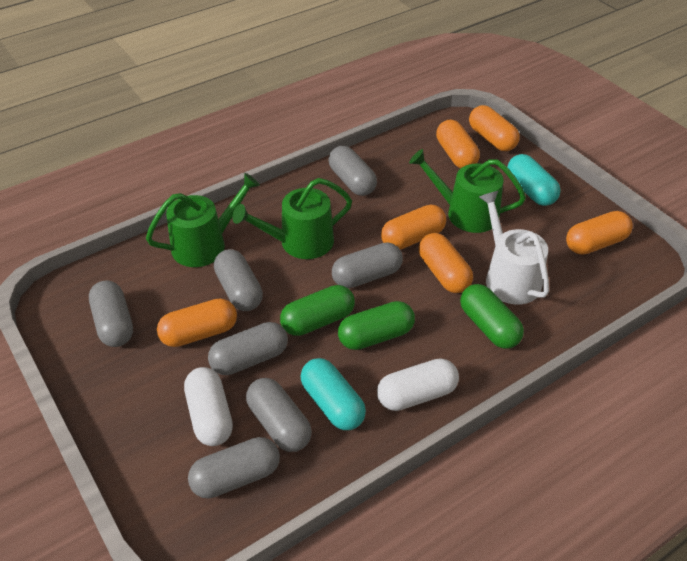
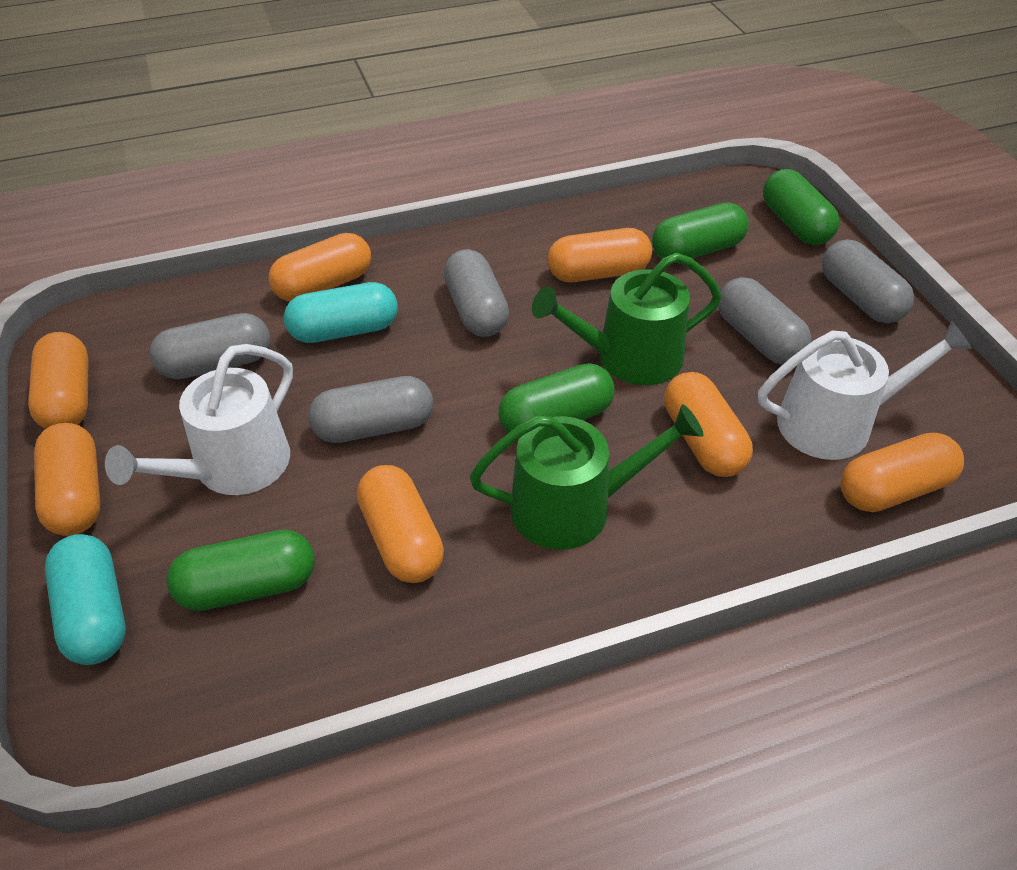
green capsule: [280,285,355,336] [338,301,415,350] [460,284,524,349] = 3 -> [167,530,315,611] [499,363,615,433] [652,202,749,263] [763,169,840,245] = 4
green watering can: [146,173,260,267] [232,178,352,259] [409,149,526,233] = 3 -> [470,404,704,550] [532,253,722,385] = 2
grey capsule: [89,280,133,347] [188,437,280,498] [208,322,288,375] [214,249,263,311] [246,378,312,452] [328,146,377,196] [332,242,403,288] = 7 -> [149,313,270,379] [308,376,433,443] [444,249,509,337] [718,277,811,364] [822,239,914,323] = 5
orange capsule: [157,298,237,347] [381,204,446,249] [419,233,473,293] [436,120,480,168] [469,105,520,151] [566,211,633,255] = 6 -> [28,332,89,429] [34,423,101,536] [269,233,371,302] [357,465,444,583] [547,228,652,282] [664,372,753,477] [840,433,964,512] = 7
white capsule: [184,367,233,446] [377,358,459,411] = 2 -> none = 0
white watering can: [479,191,549,305] = 1 -> [105,344,293,495] [758,320,973,460] = 2

